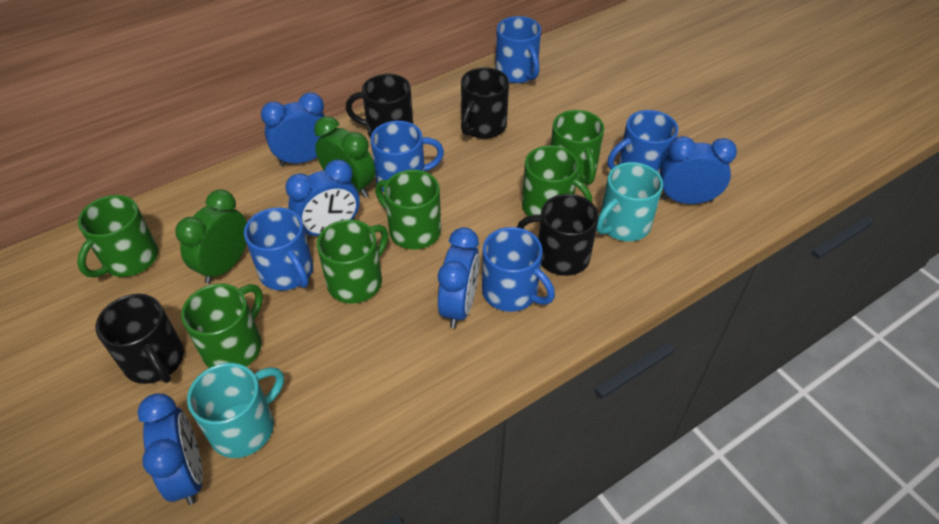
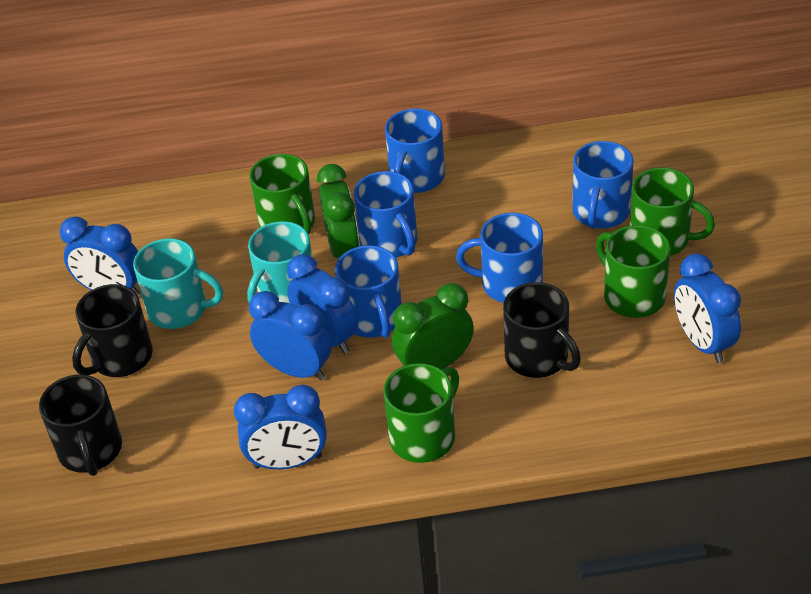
black mug: [96,294,184,384] [346,74,413,138] [461,67,509,139] [517,194,599,276] = 4 -> [39,374,122,476] [72,284,153,377] [503,282,581,378] = 3
green mug: [77,195,158,278] [181,284,263,368] [317,219,389,304] [375,170,441,250] [522,145,592,216] [551,110,604,185] = 6 -> [250,154,315,234] [383,363,459,463] [596,225,670,318] [630,168,715,256] = 4

